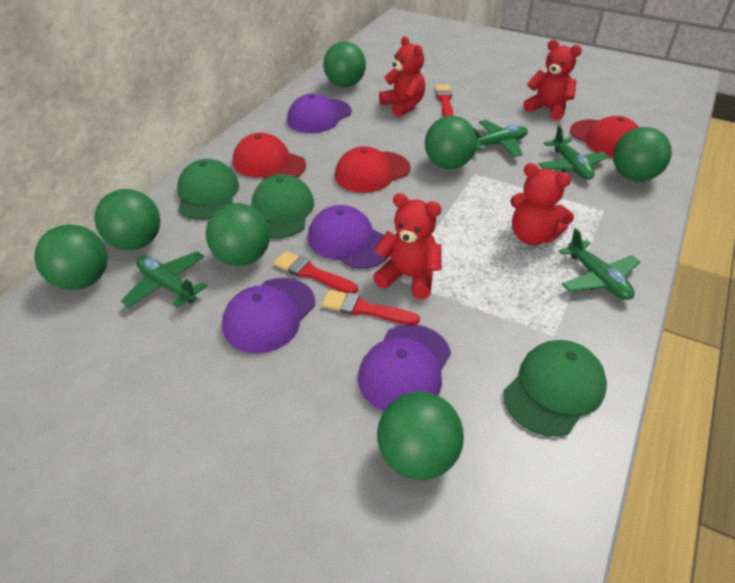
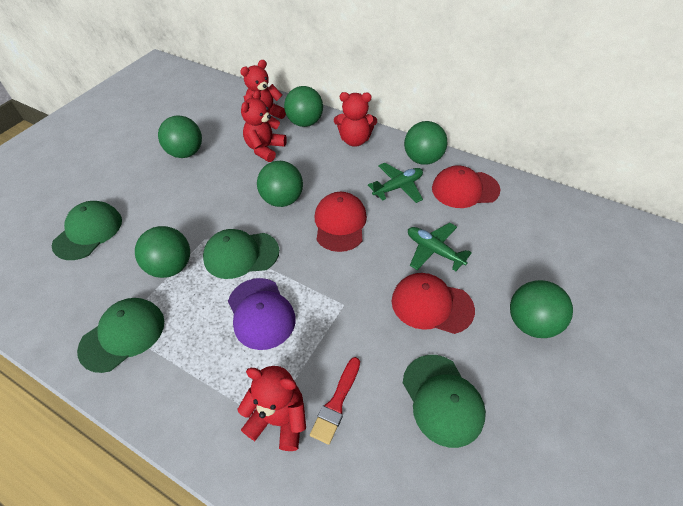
green ball: [34,224,108,290] [95,189,160,250] [206,203,270,266] [323,41,366,87] [377,391,464,480] [425,116,477,169] [613,127,672,182] = 7 -> [135,226,190,278] [158,116,202,158] [257,161,303,207] [284,86,323,127] [404,121,447,165] [510,280,573,338] = 6
green cap: [177,159,239,220] [251,174,314,239] [503,340,607,437] = 3 -> [52,201,122,260] [77,298,164,373] [203,229,279,279] [403,355,486,448] = 4
green plane: [121,251,207,307] [474,120,528,157] [538,125,609,180] [559,228,640,300] = 4 -> [368,163,423,203] [408,223,472,271] = 2
purple cap: [222,278,315,353] [287,93,352,133] [308,205,390,269] [358,324,451,411] = 4 -> [228,278,296,350] = 1
red brush: [273,251,358,293] [322,290,420,325] [435,85,453,117] = 3 -> [310,357,360,445] = 1

